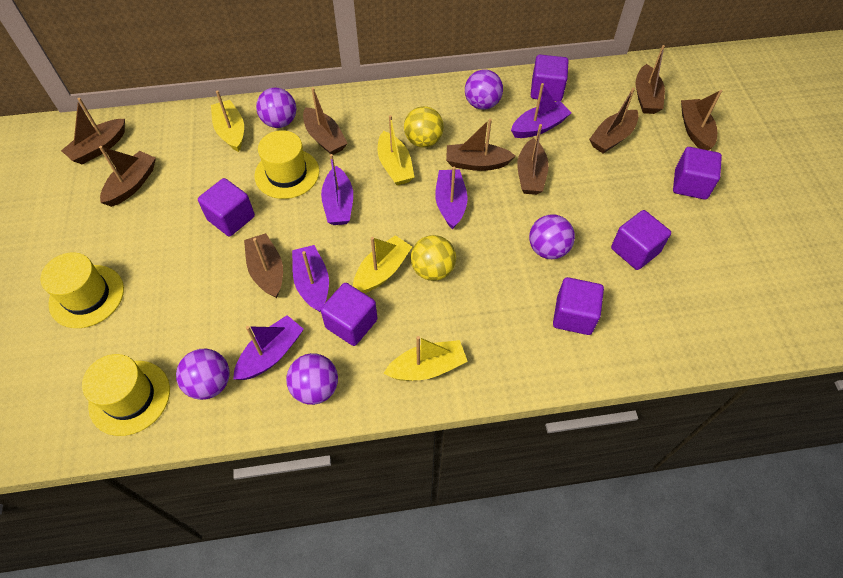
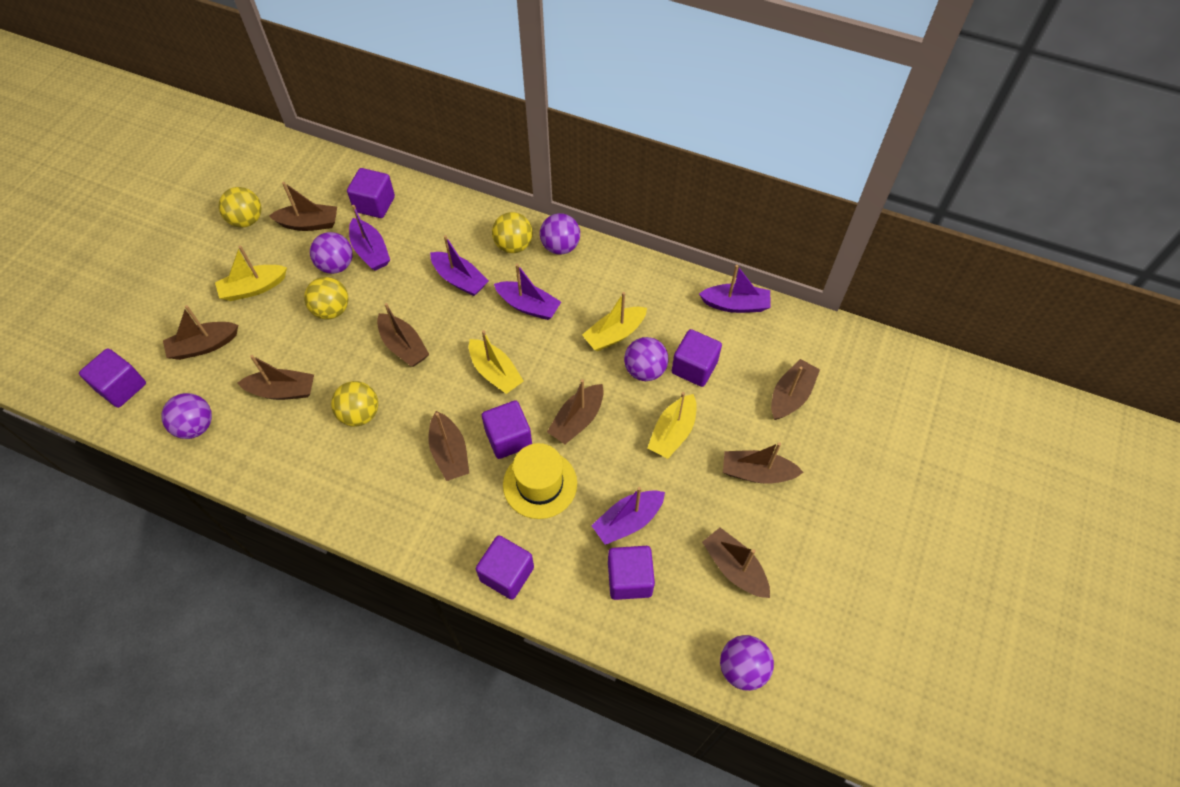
yellow ball: [404,106,444,147] [411,235,456,281] = 2 -> [219,187,261,228] [304,277,348,320] [331,381,378,427] [492,212,533,253] = 4
yellow hat: [40,252,124,328] [82,354,170,436] [254,130,319,199] = 3 -> [503,443,577,519] = 1

